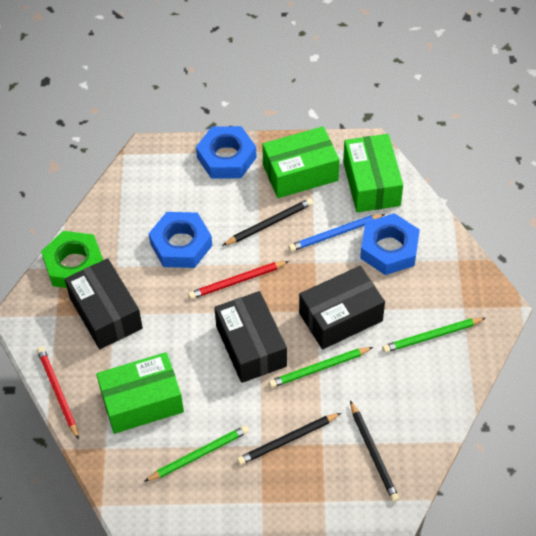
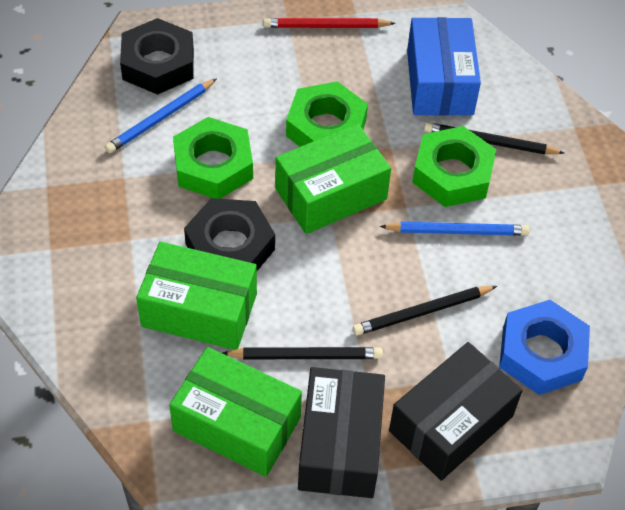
black box: [65,258,143,349] [214,291,287,383] [299,266,385,349] = 3 -> [298,367,385,498] [389,342,523,481] = 2
black nut: none = 0 -> [120,18,194,95] [184,198,275,271] = 2
blue box: none = 0 -> [407,17,481,115] = 1
blue nut: [148,212,212,268] [196,126,257,179] [360,213,420,275] = 3 -> [499,300,590,395] = 1
blue pencil: [289,214,385,252] = 1 -> [105,78,217,153] [380,222,530,236] = 2
green nut: [41,231,103,288] = 1 -> [173,117,253,199] [286,81,368,147] [412,126,496,207] = 3
green pencil: [144,425,249,482] [269,347,373,388] [382,318,486,353] = 3 -> none = 0
red pencil: [37,347,79,440] [188,261,289,299] = 2 -> [263,18,396,28] = 1

